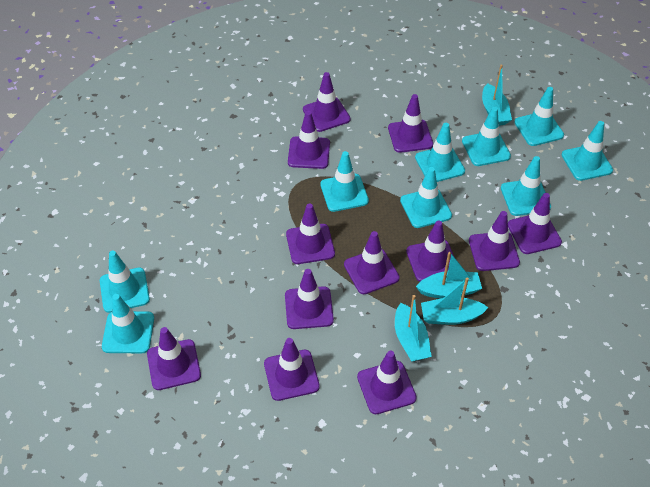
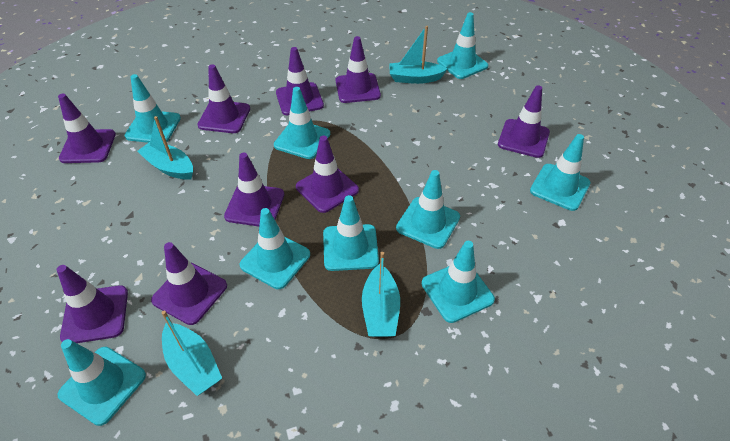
purple traffic cone: [147,327,201,390] [264,338,320,401] [285,269,334,329] [286,203,335,264] [288,111,330,169] [303,72,351,132] [344,231,400,294] [357,351,417,414] [388,94,433,153] [406,220,455,281] [469,211,520,271] [508,193,562,254] = 12 -> [57,265,128,343] [58,94,116,163] [151,242,227,325] [197,64,250,133] [224,153,284,226] [276,47,324,115] [296,136,359,213] [336,36,381,103] [498,86,550,158] = 9

